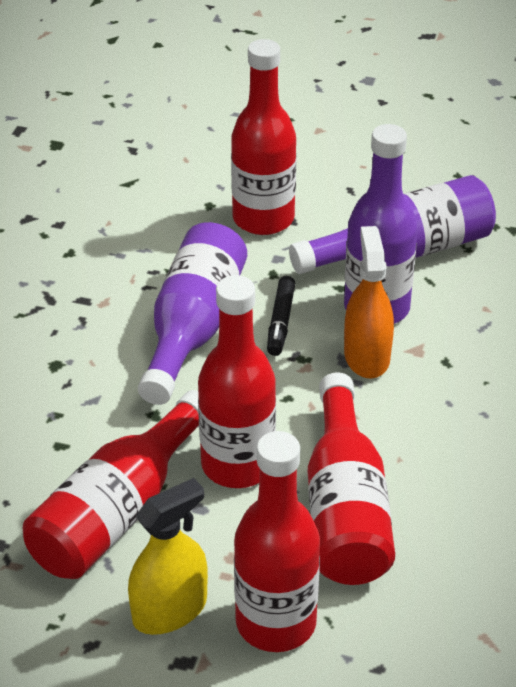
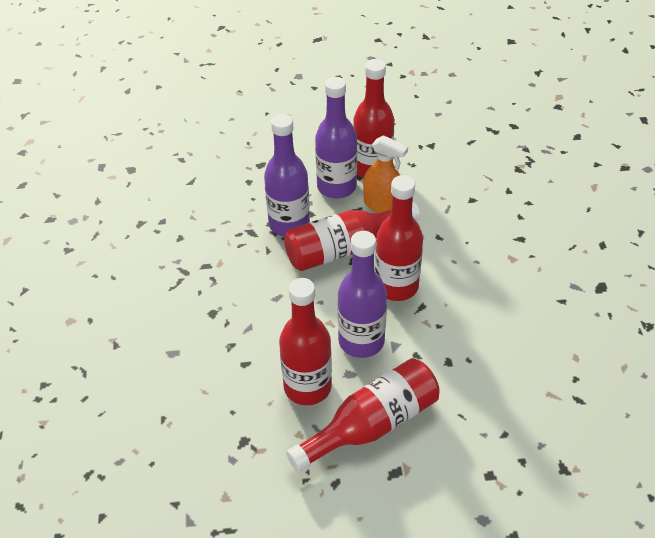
black marker: [267,276,295,356] = 1 -> none = 0
yellow spray bottle: [128,478,208,635] = 1 -> none = 0

